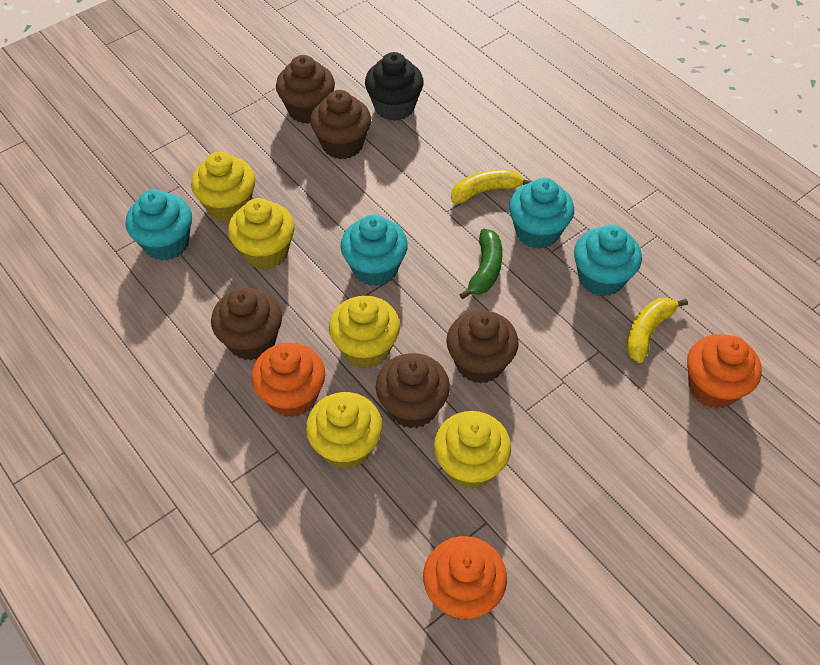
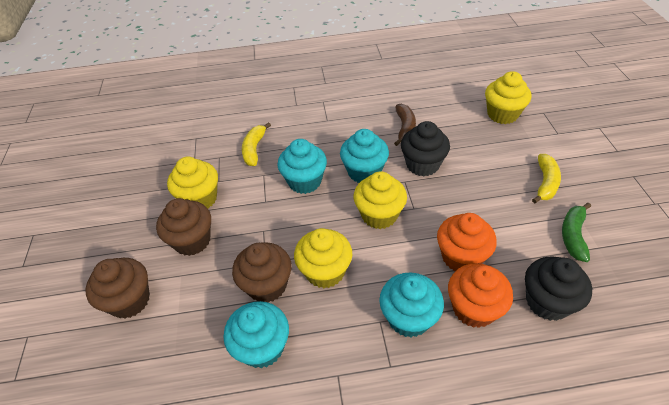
black cupcake: [365,52,424,121] = 1 -> [401,121,450,176] [525,256,592,321] = 2
brown banana: none = 0 -> [394,104,416,146] = 1
brown cupcake: [211,288,282,360] [276,55,335,124] [310,90,371,159] [376,353,450,429] [446,310,519,384] = 5 -> [85,258,150,318] [156,198,211,256] [232,242,292,303] = 3
orange cupcake: [251,342,325,417] [423,536,507,620] [687,334,762,409] = 3 -> [437,213,497,271] [448,263,513,328] = 2
yellow cupcake: [191,152,255,222] [228,198,295,269] [306,392,382,469] [329,296,400,368] [434,411,511,489] = 5 -> [167,157,218,209] [294,228,352,288] [354,171,407,229] [485,71,531,124] = 4

